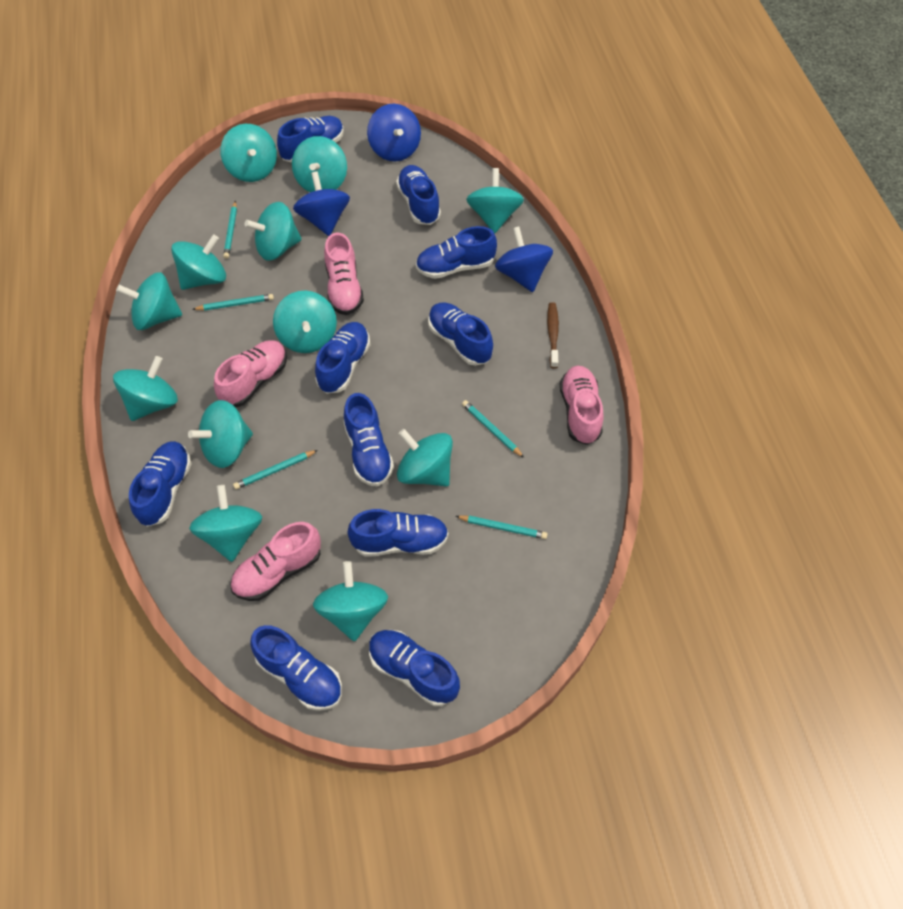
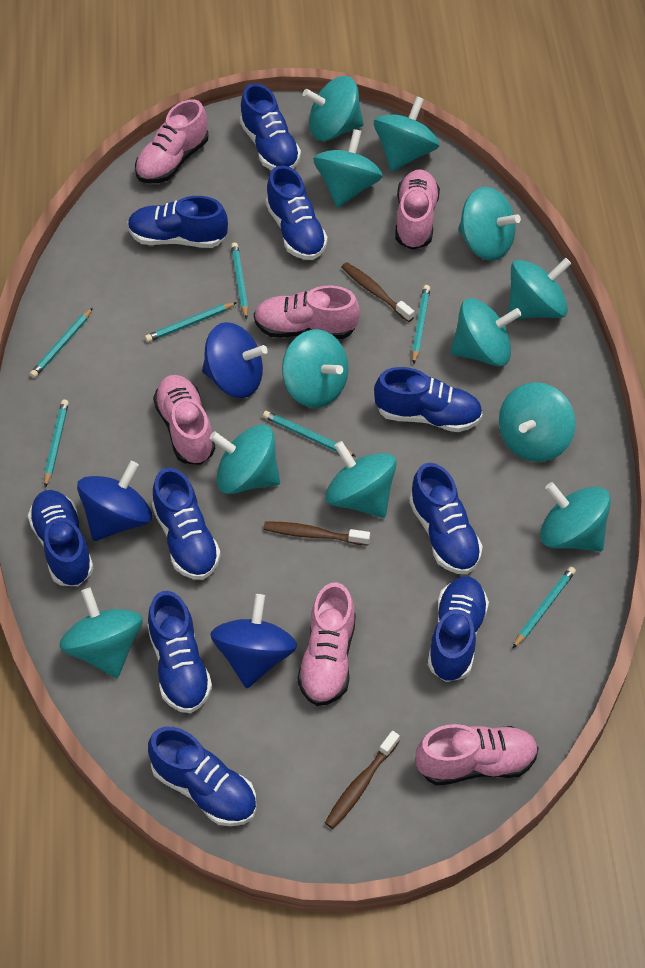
brown toothbrush: [547,302,559,368] = 1 -> [264,521,370,546] [325,731,400,829] [341,262,414,322] = 3
pink shoe: [214,340,287,407] [230,522,321,601] [324,233,364,315] [560,366,604,445] = 4 -> [135,99,208,183] [153,375,215,465] [254,286,360,339] [297,582,356,706] [395,169,440,250] [416,724,539,785] = 6
turquoise pencil: [192,294,274,311] [223,201,237,259] [233,450,318,489] [456,516,548,539] [462,400,524,458] = 5 -> [30,308,93,378] [44,399,69,488] [145,302,237,342] [231,242,248,320] [263,411,356,457] [412,285,430,364] [512,567,576,649] = 7

